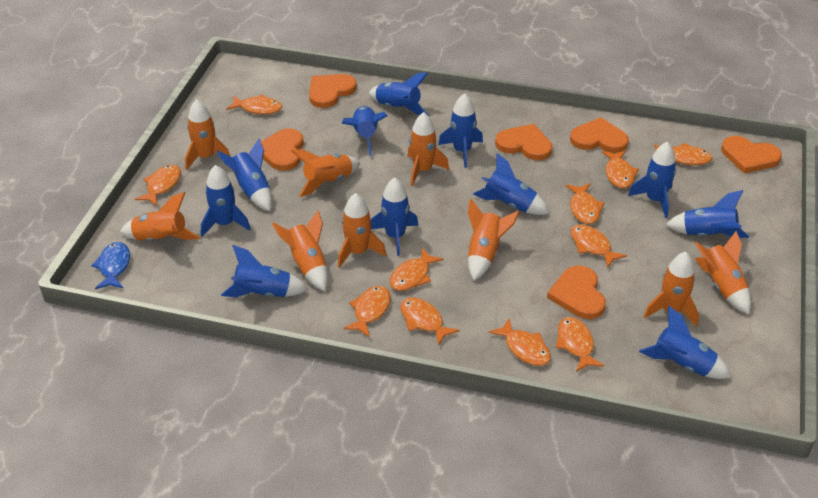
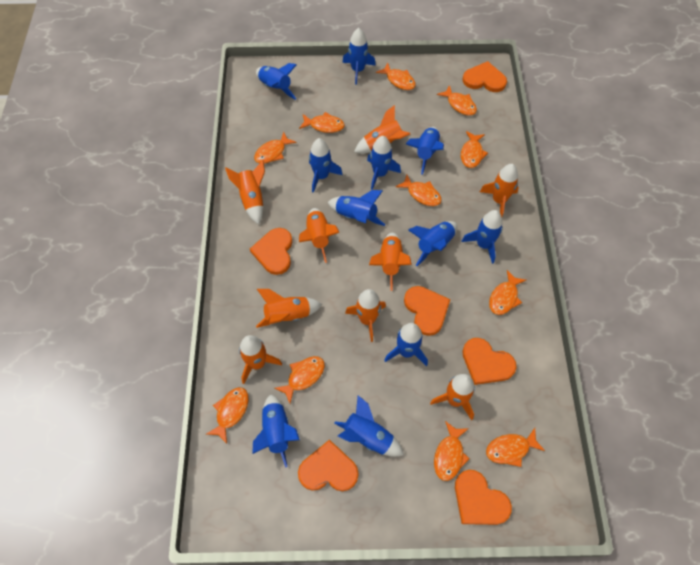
blue fish: [91,242,130,289] = 1 -> none = 0

